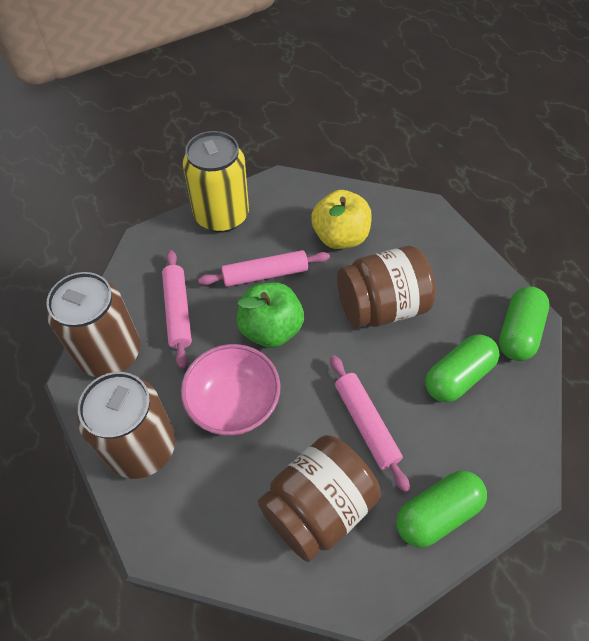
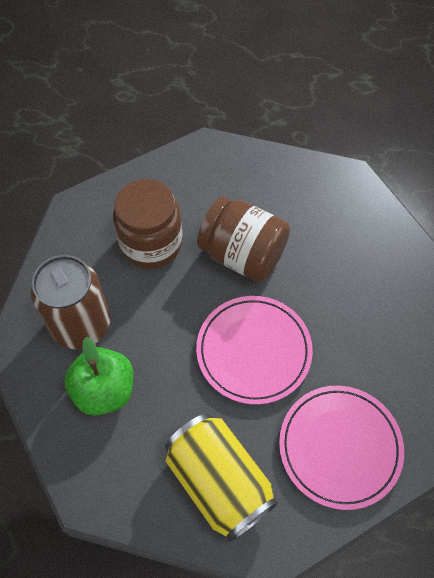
brown can: [47,272,140,377] [77,372,176,479] = 2 -> [31,255,110,349] = 1
green capsule: [396,471,487,548] [425,334,499,402] [499,286,549,361] = 3 -> none = 0
pink bowl: [181,344,280,436] = 1 -> none = 0
pink plate: none = 0 -> [196,296,313,405] [279,386,404,510] = 2
pink rolling pin: [162,250,192,369] [198,250,330,287] [330,355,410,492] = 3 -> none = 0
yellow apple: [311,190,372,249] = 1 -> none = 0

